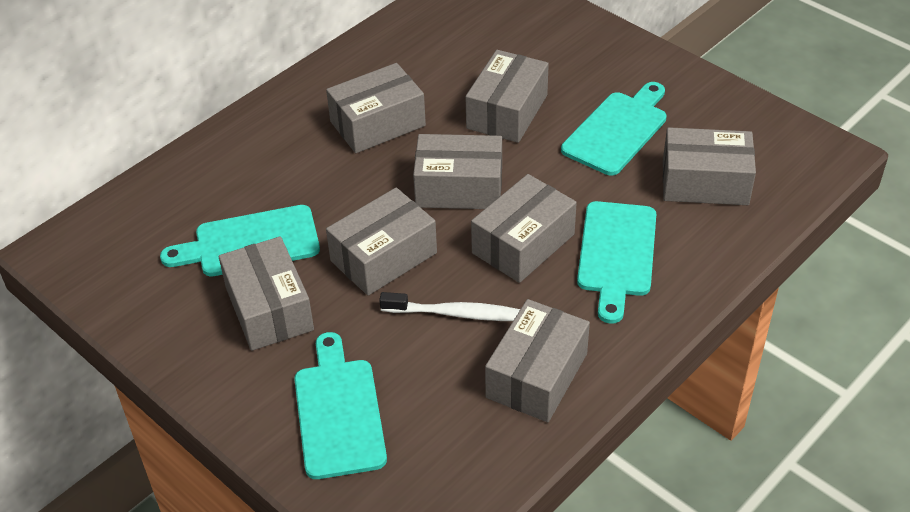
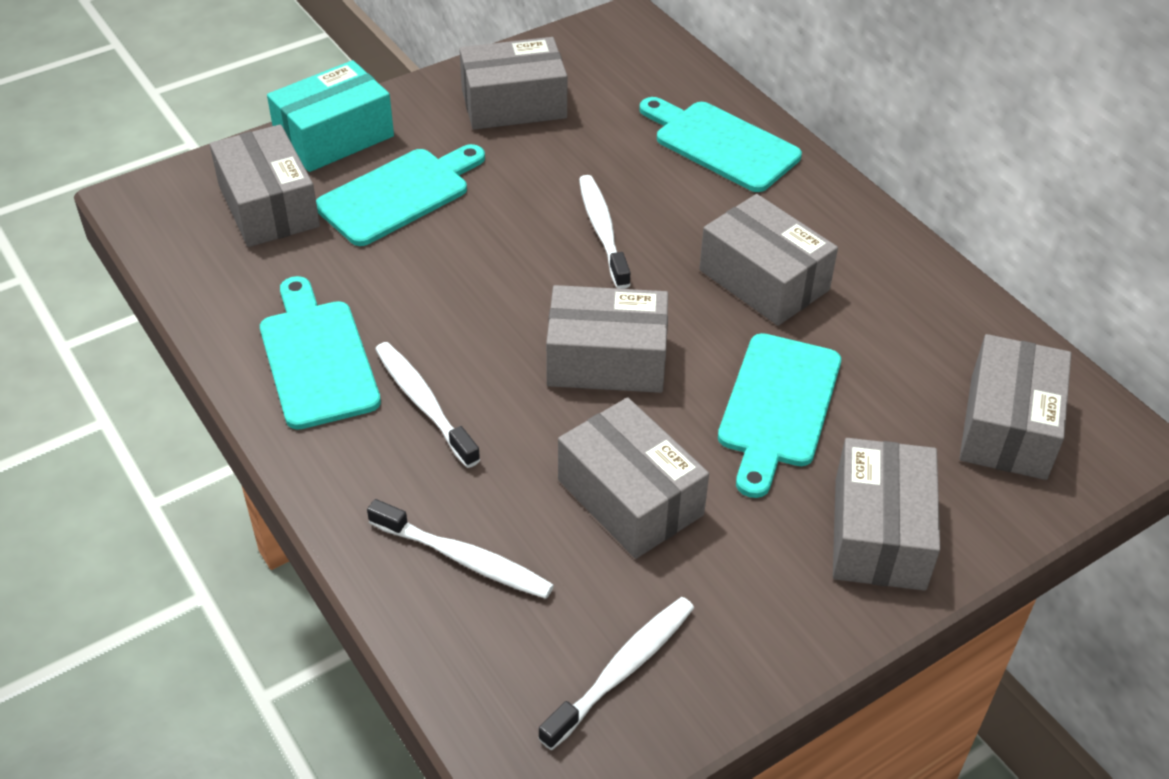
grey box: [219,237,314,351] [326,63,426,153] [326,188,437,296] [413,134,502,209] [466,50,549,143] [471,174,577,283] [485,299,590,422] [663,127,756,205] = 8 -> [210,124,320,247] [459,37,567,130] [546,285,668,393] [558,398,709,559] [699,194,838,326] [833,438,940,591] [960,334,1071,480] = 7
turquoise box: none = 0 -> [267,60,394,172] = 1
white toothbrush: [379,292,520,321] = 1 -> [367,499,554,599] [375,342,480,468] [538,597,694,750] [579,175,631,289] = 4

